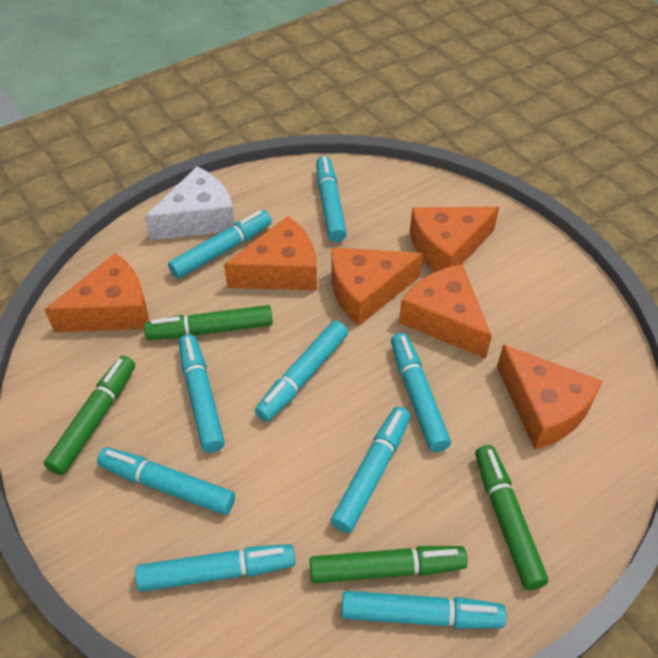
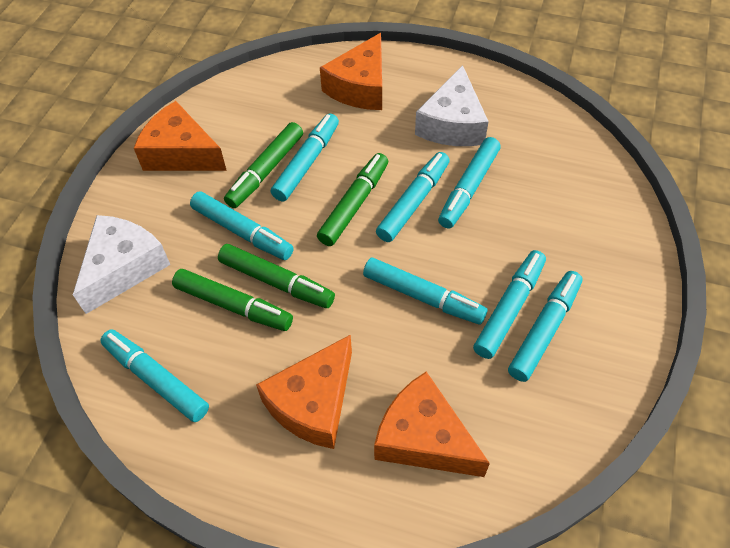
orange cheese: [44,253,149,333] [224,216,317,290] [332,247,423,326] [399,264,492,359] [410,206,499,272] [497,344,603,450] = 6 -> [134,101,227,171] [256,334,352,449] [320,33,382,110] [374,371,490,477] = 4
turquoise marker: [97,447,235,515] [135,544,295,592] [168,210,272,279] [179,334,225,453] [255,321,348,422] [316,156,347,242] [330,407,410,533] [341,591,506,629] [391,333,451,452] = 9 -> [100,330,209,422] [190,191,294,260] [271,113,339,202] [363,258,488,325] [376,152,450,242] [438,137,501,228] [473,250,546,359] [508,271,582,382] = 8
white cheese: [145,167,235,240] = 1 -> [73,215,170,314] [415,65,489,146] = 2

